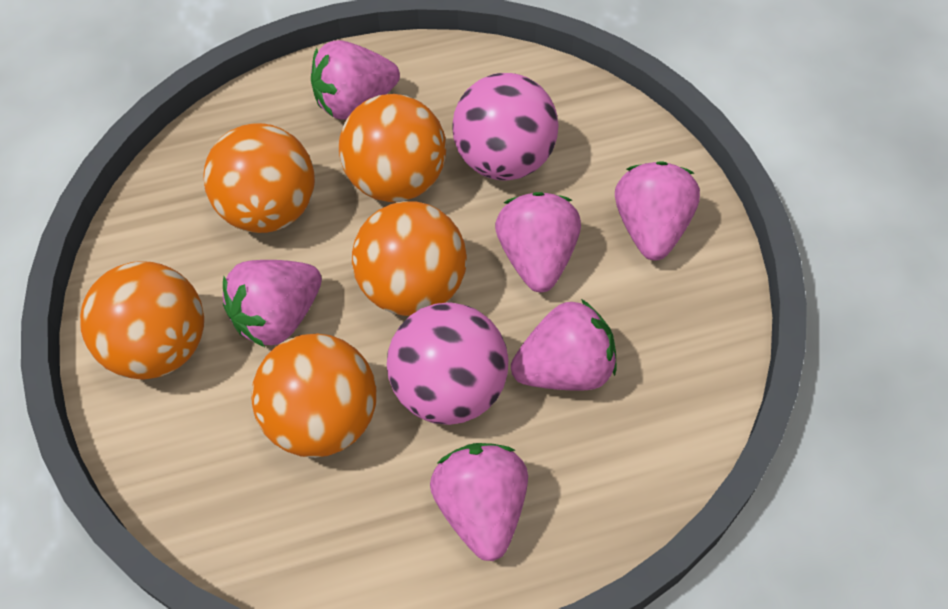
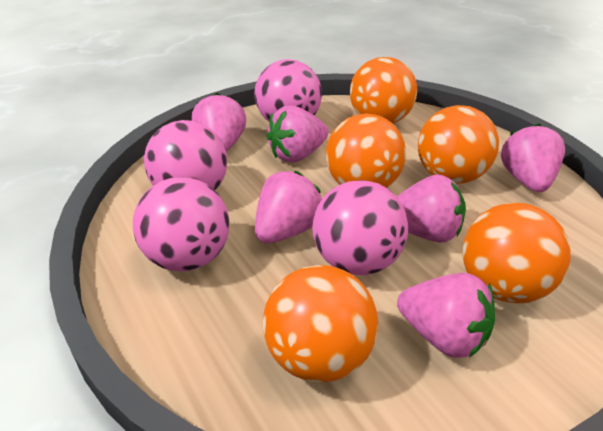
pink ball: [387,302,509,425] [452,73,559,181] = 2 -> [133,177,229,271] [144,120,227,190] [254,59,322,122] [312,180,408,275] = 4

